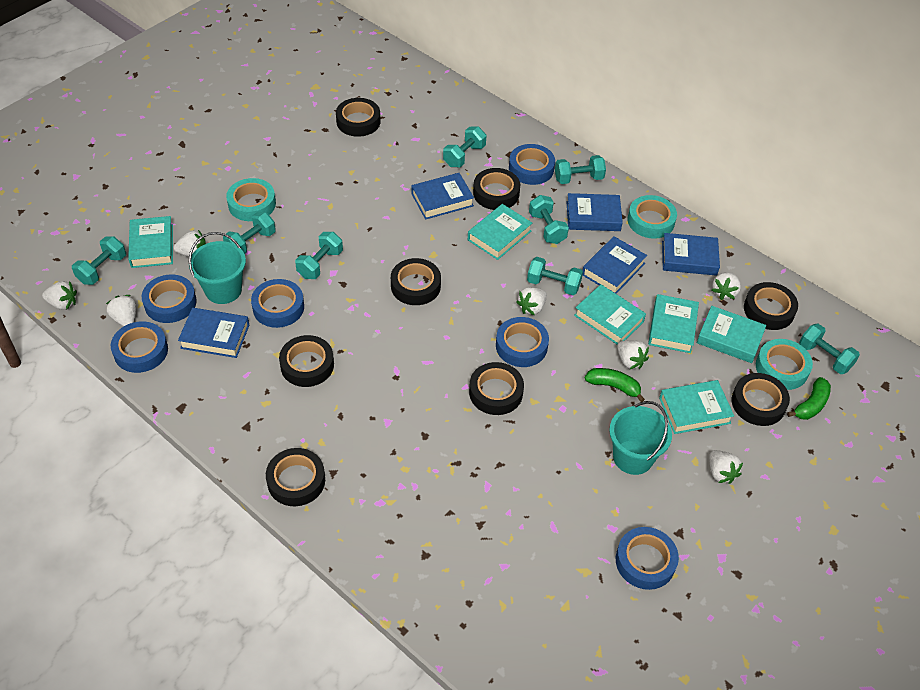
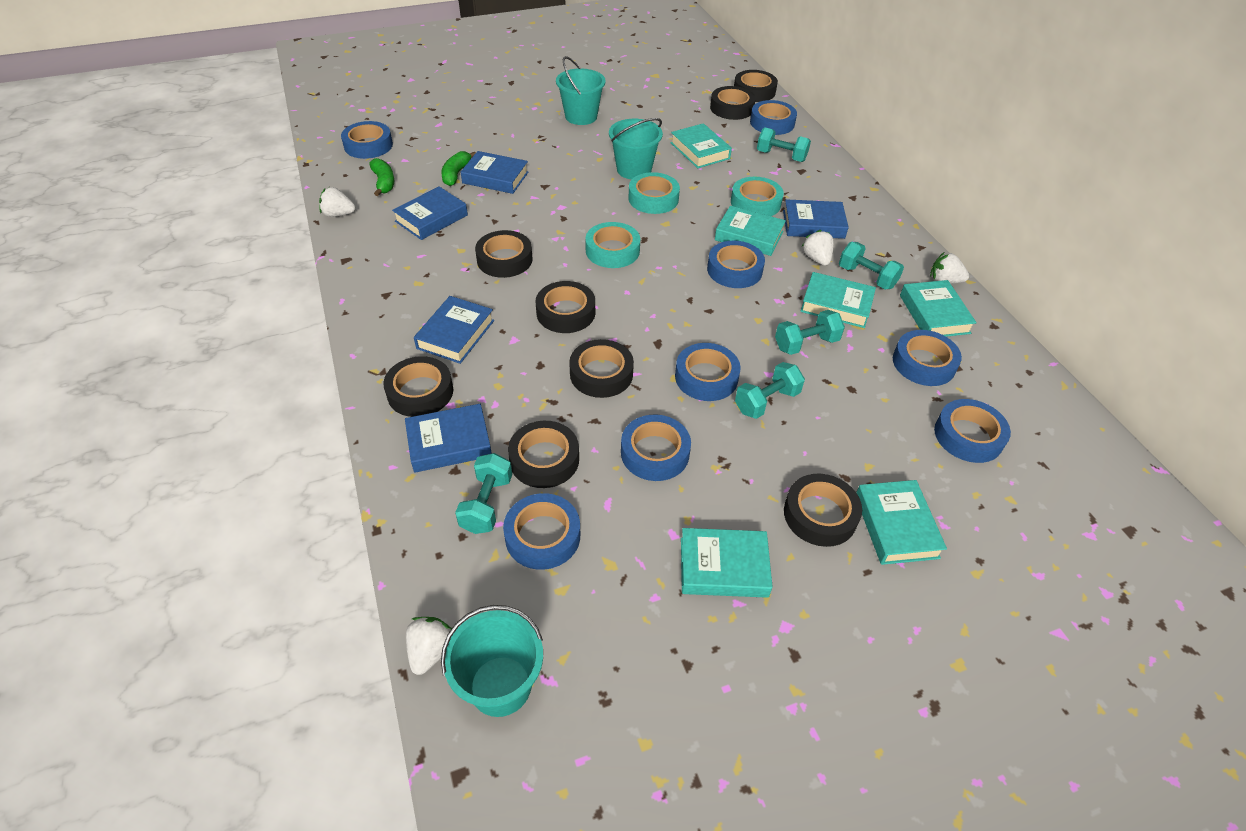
blue tape: [111,321,168,373] [142,275,197,323] [251,279,304,328] [496,317,549,367] [509,144,555,185] [616,527,679,590] = 6 -> [341,121,393,159] [503,493,580,570] [621,414,691,481] [675,343,741,401] [707,241,765,288] [750,100,797,135] [893,330,962,386] [934,399,1011,463] = 8
turquoise bucket: [189,232,246,304] [609,401,672,475] = 2 -> [441,605,543,717] [556,56,606,125] [609,118,663,180] = 3
turquoise dumbbell: [72,237,126,285] [223,212,276,254] [295,232,343,279] [443,126,486,167] [527,257,583,295] [529,195,569,244] [555,155,606,184] [799,324,860,374] = 8 -> [455,453,512,534] [735,362,805,419] [757,128,811,162] [775,310,845,355] [839,242,904,289] = 5
white strawberry: [42,281,77,310] [106,295,136,327] [173,230,206,257] [516,287,547,315] [617,340,649,369] [709,450,743,484] [712,272,741,300] = 7 -> [319,187,356,217] [406,617,452,675] [802,230,834,266] [930,253,969,284] = 4

